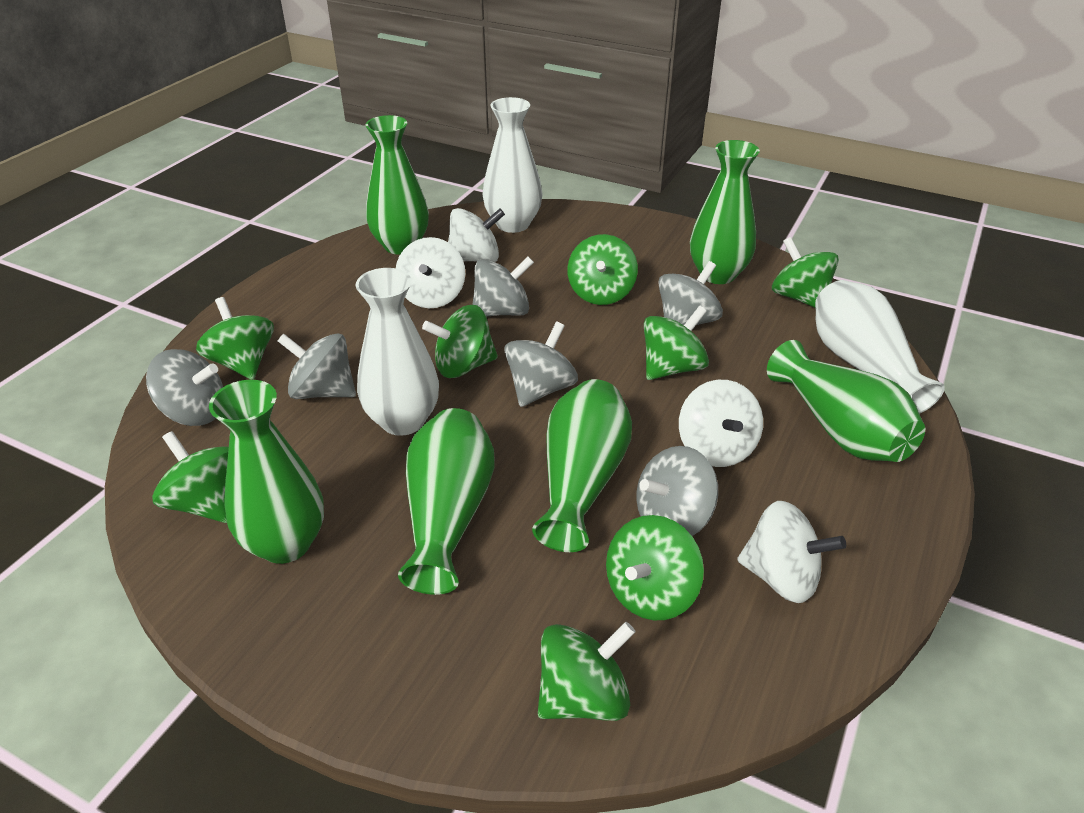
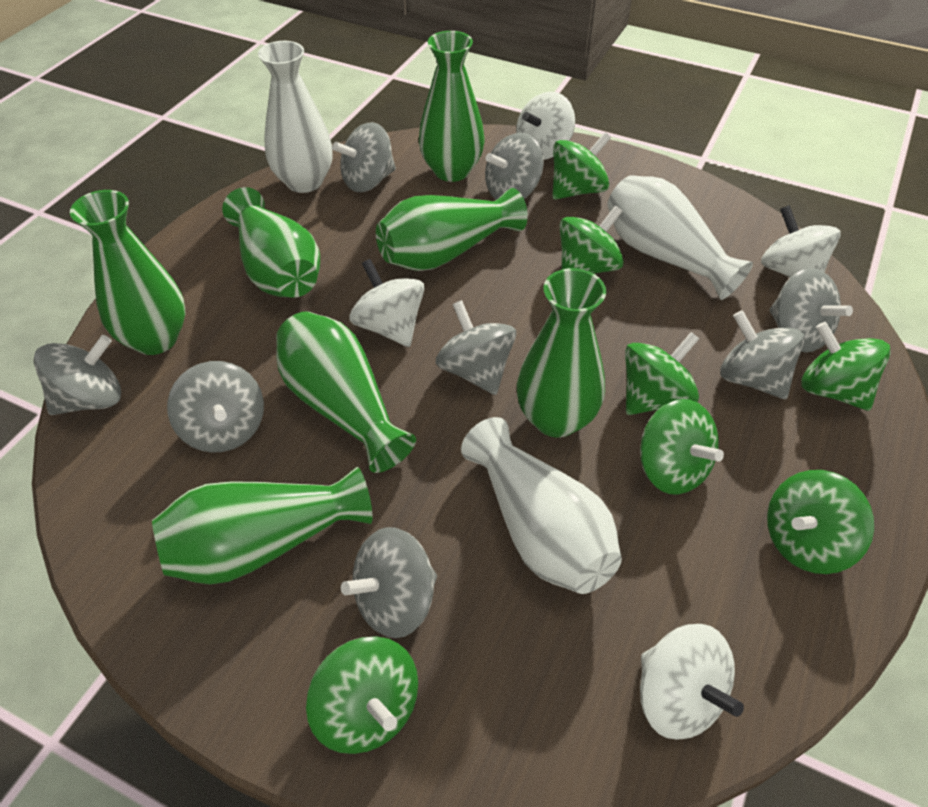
green spinning top: [152,431,229,523] [196,297,274,380] [422,305,498,378] [538,622,636,721] [567,234,638,305] [606,515,704,620] [644,305,709,380] [772,237,839,308] = 8 -> [306,636,418,754] [552,132,611,200] [560,206,624,274] [625,332,699,415] [640,399,724,495] [767,470,874,574] [801,322,891,411] = 7
green vase: [209,380,324,564] [365,115,429,255] [398,408,495,595] [532,379,632,552] [690,140,760,284] [767,340,925,462] = 6 -> [70,190,186,355] [152,467,373,585] [222,187,320,298] [276,311,416,473] [376,188,528,271] [419,31,485,182] [517,268,606,437] = 7
grey spinning top: [146,349,223,426] [278,333,356,399] [473,256,534,317] [504,322,578,407] [636,446,718,536] [658,261,723,325] = 6 -> [34,335,121,415] [167,361,264,453] [332,122,396,192] [341,527,437,638] [435,300,516,395] [485,133,544,200] [720,310,805,399] [770,268,853,352] = 8

